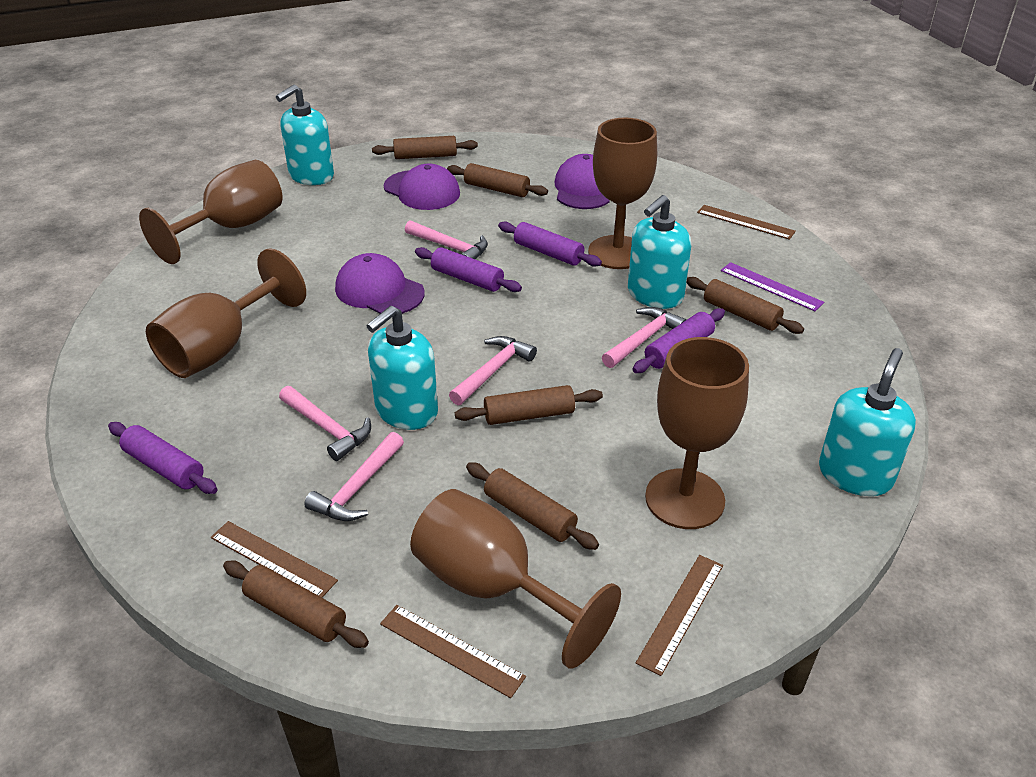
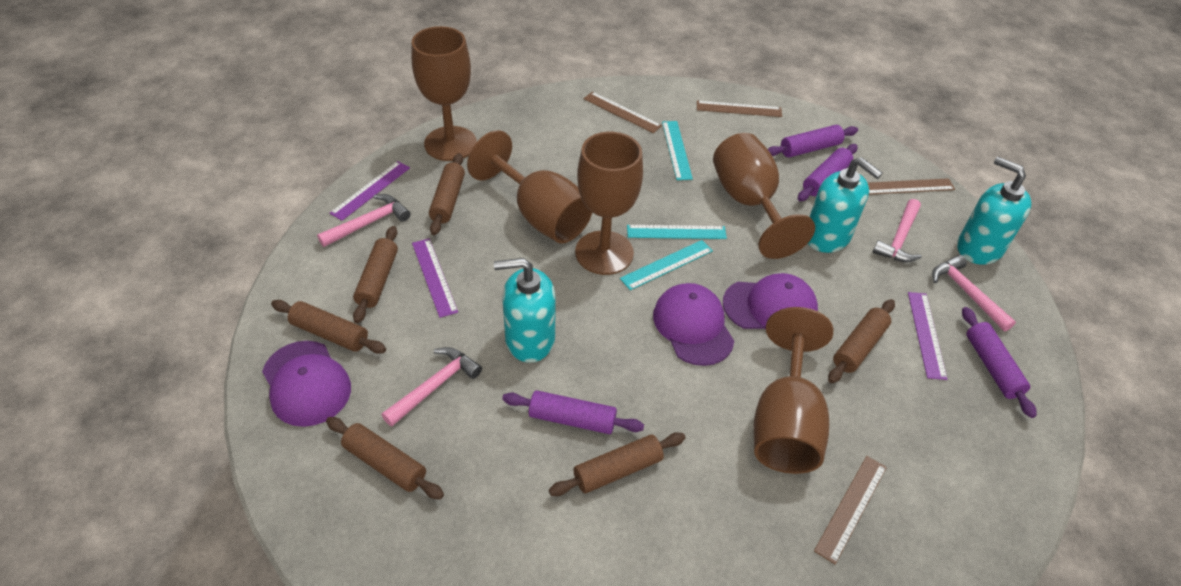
pink hammer: [279,386,371,461] [304,432,404,521] [405,221,488,260] [449,336,537,405] [602,307,686,368] = 5 -> [317,194,410,247] [381,347,482,427] [873,199,922,262] [932,255,1016,331] = 4
purple ruler: [721,262,824,311] = 1 -> [330,161,410,221] [412,239,458,318] [908,292,947,380] = 3
turquoise ruler: none = 0 -> [620,240,713,290] [627,225,727,239] [662,121,693,180] = 3
turquoise soap dispenser: [276,84,334,185] [366,306,438,430] [628,195,691,309] [819,348,916,496] = 4 -> [494,258,556,363] [808,157,882,253] [957,157,1031,265] = 3

